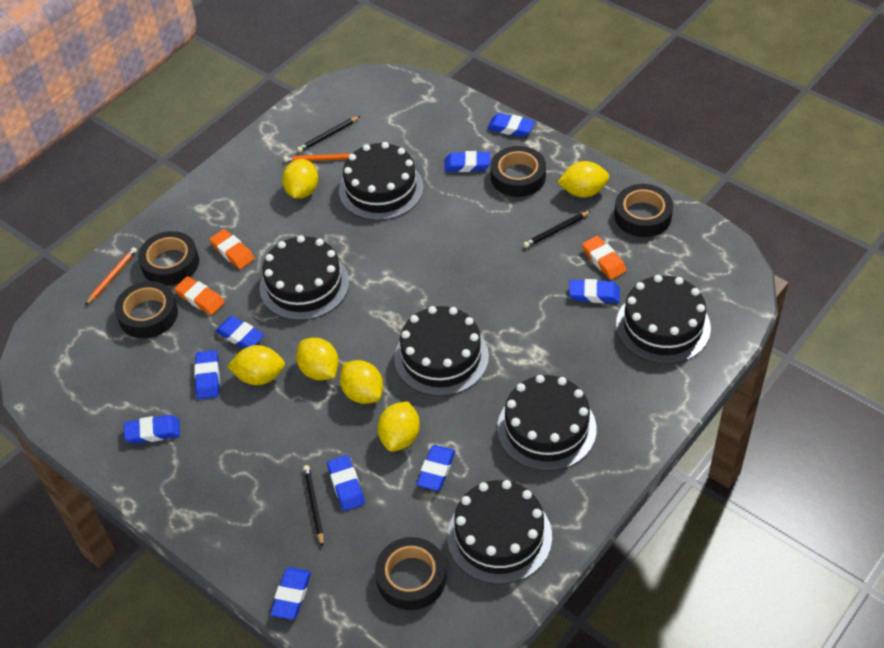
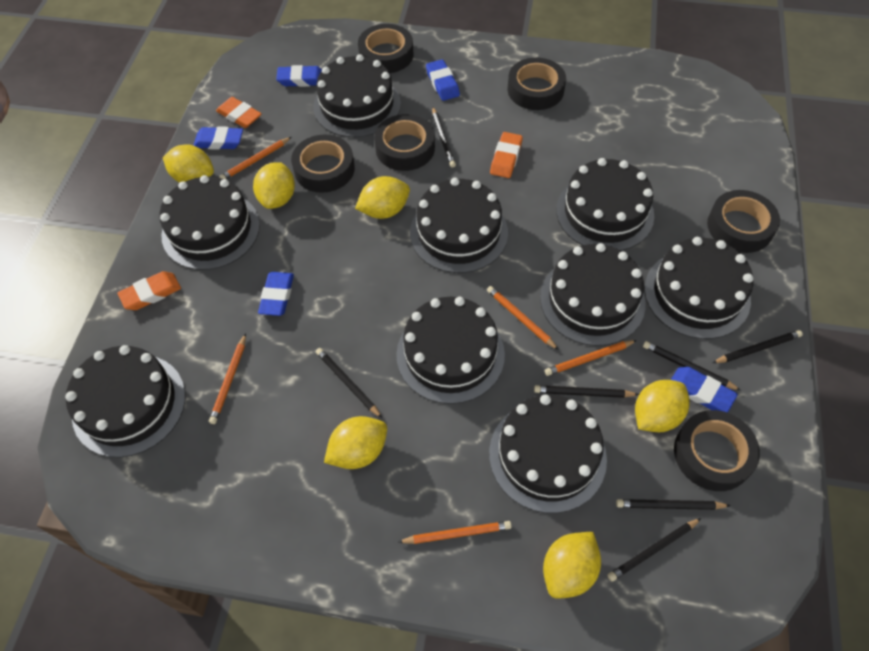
black cake: [260,235,349,320] [339,142,424,221] [394,306,489,396] [447,480,552,584] [497,375,597,471] [616,275,711,364] = 6 -> [65,345,185,458] [159,175,260,270] [313,54,401,138] [396,297,505,404] [410,177,508,273] [489,394,607,513] [540,243,645,346] [556,158,654,251] [644,237,753,339] = 9
black pencil: [297,116,360,152] [303,465,324,547] [523,211,591,248] = 3 -> [316,348,382,418] [432,107,456,168] [534,385,639,398] [607,518,701,582] [616,499,731,510] [643,341,741,391] [713,330,803,363] = 7
black tape: [115,281,178,338] [138,231,199,286] [375,537,446,610] [490,146,546,197] [614,184,673,237] = 5 -> [291,135,355,193] [358,24,413,73] [374,114,435,171] [508,57,566,110] [674,410,760,491] [707,190,780,253] = 6
blue eraser: [124,415,180,444] [194,350,220,399] [215,316,264,348] [270,567,311,620] [327,455,365,511] [416,445,455,491] [444,151,490,172] [487,113,535,137] [569,279,620,303] = 9 -> [193,126,243,150] [258,272,294,316] [276,65,322,87] [426,59,460,101] [671,367,738,412] = 5
orange pencil: [85,247,137,305] [284,153,350,162] = 2 -> [209,333,246,424] [219,137,291,179] [398,521,512,544] [487,286,559,350] [545,340,637,376] = 5

